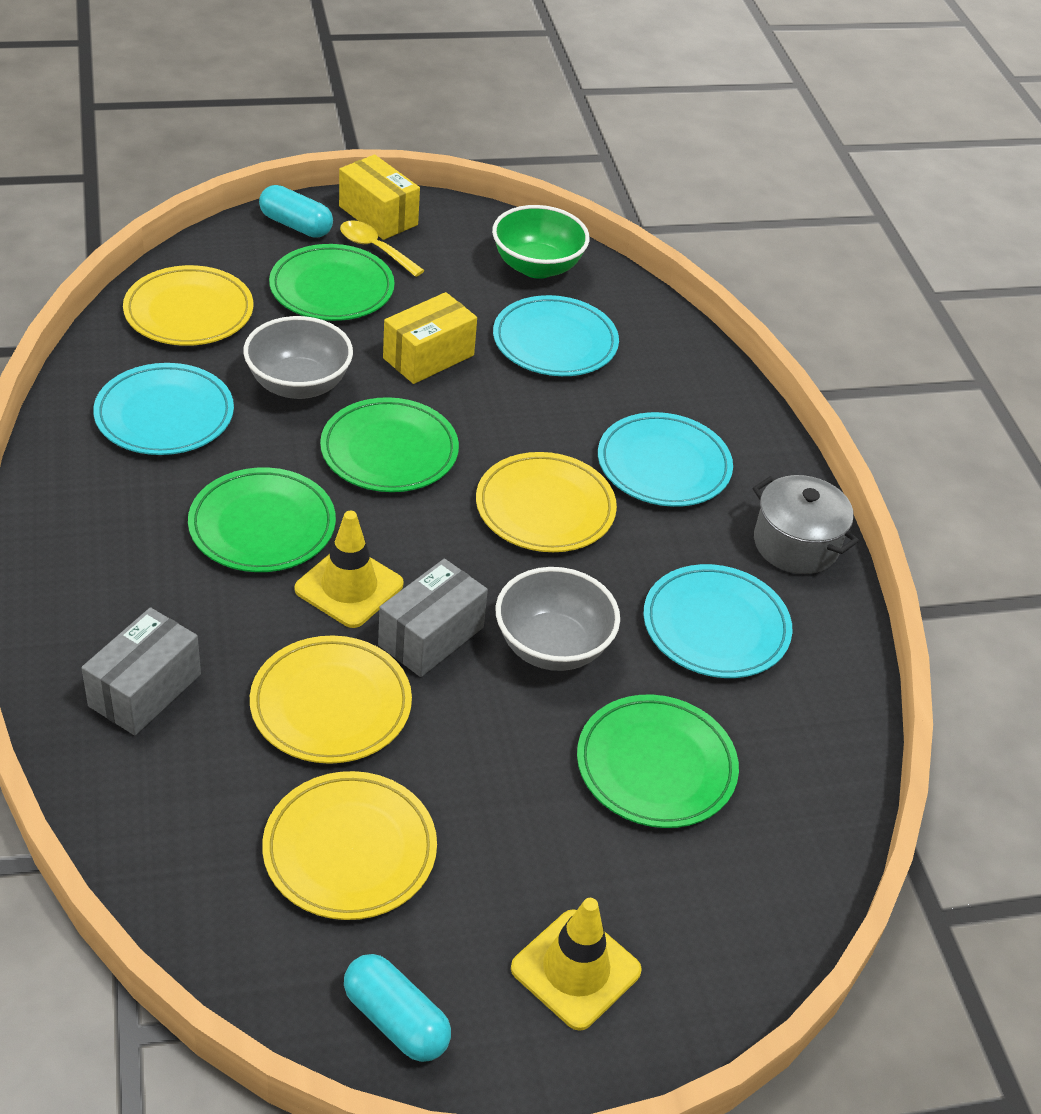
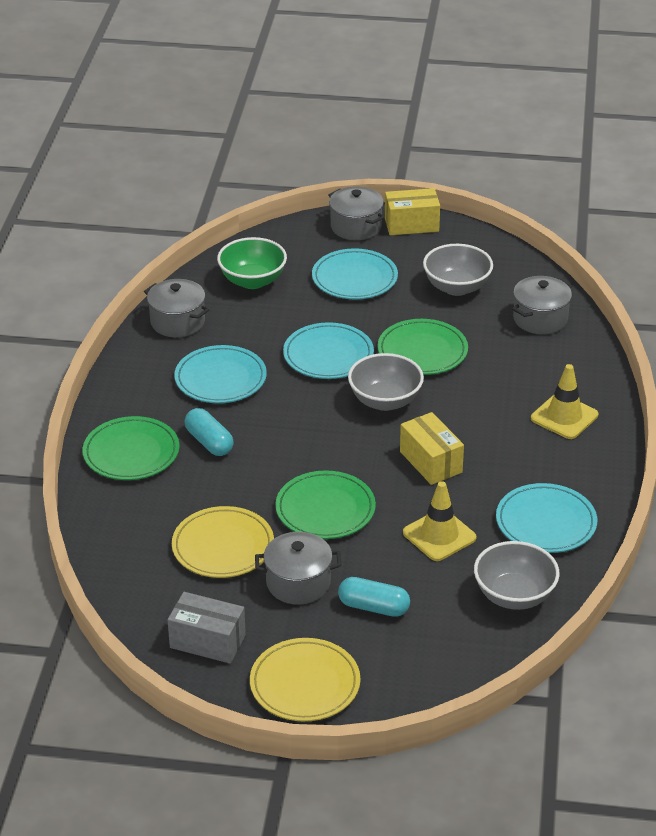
green plate: [188,467,336,572] [269,244,395,321] [320,397,459,492] [577,695,739,828] = 4 -> [82,416,179,480] [275,470,376,539] [378,319,468,375] = 3
grey bowl: [243,316,353,399] [496,567,620,671] = 2 -> [348,353,424,411] [423,244,493,296] [474,541,560,610] = 3
grey box: [81,607,201,735] [378,558,488,677] = 2 -> [168,592,246,663] = 1
grey pot: [753,475,859,574] = 1 -> [144,279,209,337] [255,532,341,605] [328,186,385,240] [512,276,572,334] = 4
yellow plate: [123,265,253,346] [250,636,412,764] [262,771,437,920] [476,452,617,552] = 4 -> [172,506,274,578] [250,638,360,721] = 2
yellow spoon: [340,220,425,277] = 1 -> none = 0

